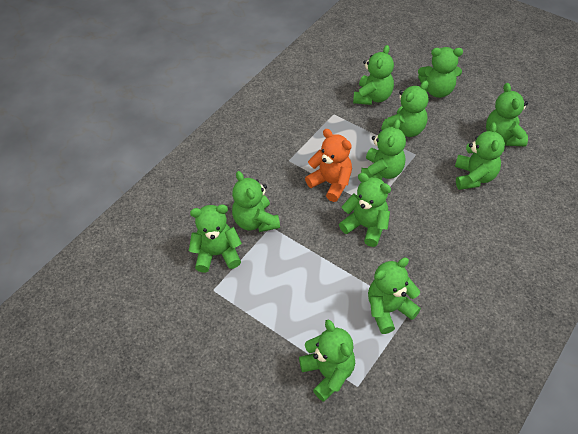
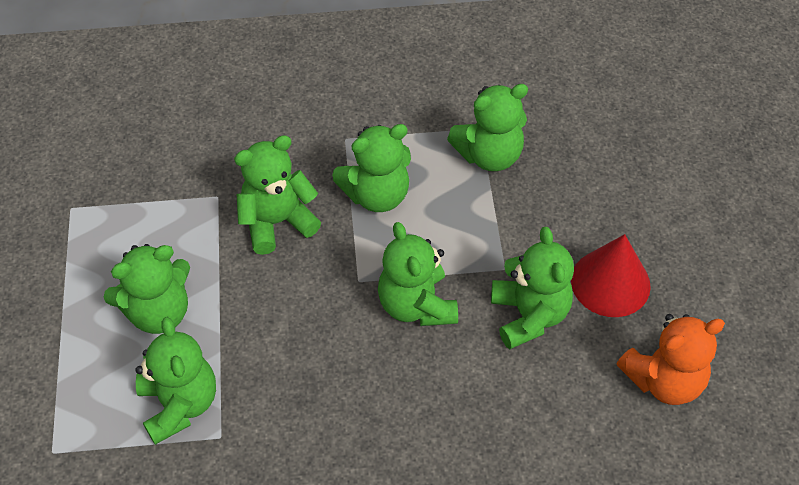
green teddy bear: [189,205,242,273] [232,171,280,232] [299,320,355,402] [339,173,391,247] [353,45,394,105] [361,119,406,180] [368,257,421,334] [381,81,428,137] [418,47,463,98] [455,123,505,190] [486,83,528,146] = 11 -> [104,244,190,334] [135,317,216,445] [234,135,321,255] [332,124,411,212] [378,222,458,326] [447,84,528,171] [491,227,574,349] = 7
red cone: none = 0 -> [571,234,651,317] = 1

